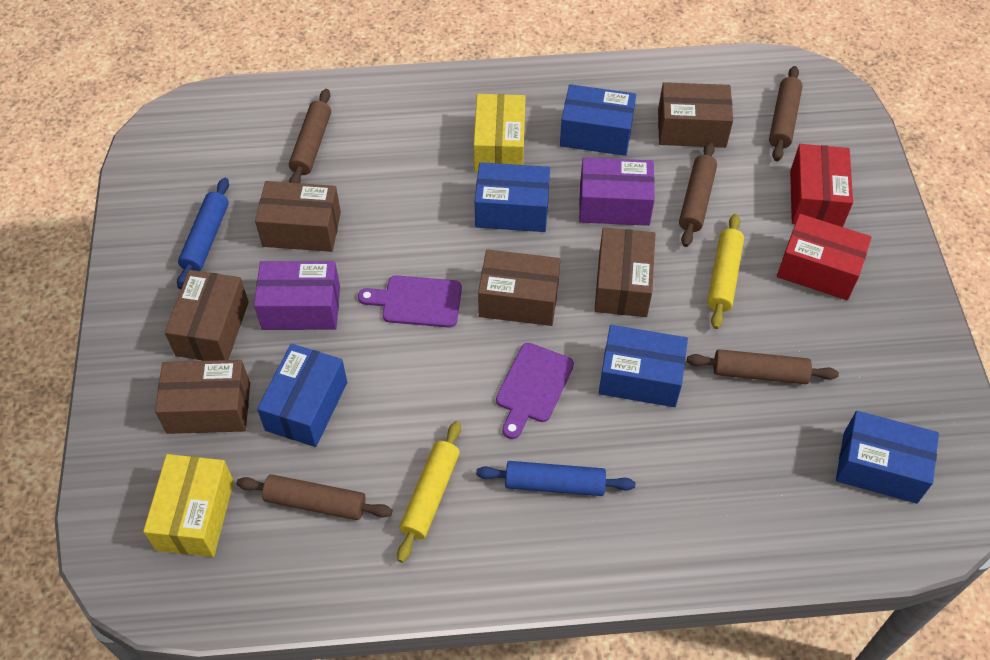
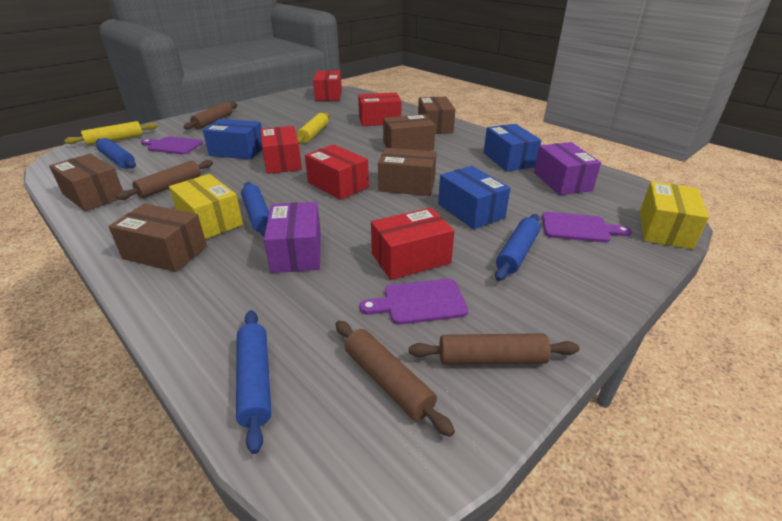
blue box: [257,344,347,447] [475,162,550,232] [560,84,636,156] [599,325,688,407] [836,411,939,504] = 5 -> [203,119,262,160] [438,166,511,229] [484,124,542,171] = 3
blue rolling pin: [177,178,229,289] [476,461,635,496] = 2 -> [96,138,136,169] [236,310,272,454] [241,182,269,237] [495,214,540,281] = 4
brown box: [155,360,250,434] [165,270,249,361] [255,181,341,252] [478,249,561,326] [594,228,656,317] [658,82,733,148] = 6 -> [49,154,123,211] [108,203,207,272] [378,148,437,196] [383,114,436,151] [418,97,455,134] = 5
brown rolling pin: [237,474,392,520] [289,89,331,183] [679,142,717,247] [687,349,839,384] [769,66,803,161] = 5 -> [116,160,213,200] [184,102,237,130] [335,321,455,437] [409,333,579,365] = 4
purple cutting board: [358,275,462,328] [496,343,574,439] = 2 -> [141,136,203,155] [360,279,468,325] [542,212,632,243] = 3
red box: [777,214,872,300] [790,144,853,227] = 2 -> [260,126,302,174] [305,144,369,200] [313,70,342,101] [358,93,401,126] [371,208,455,280] = 5

